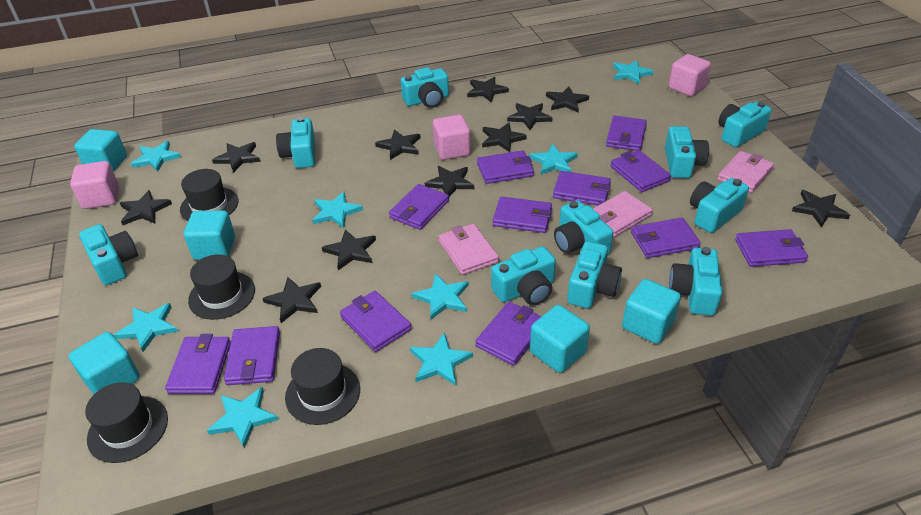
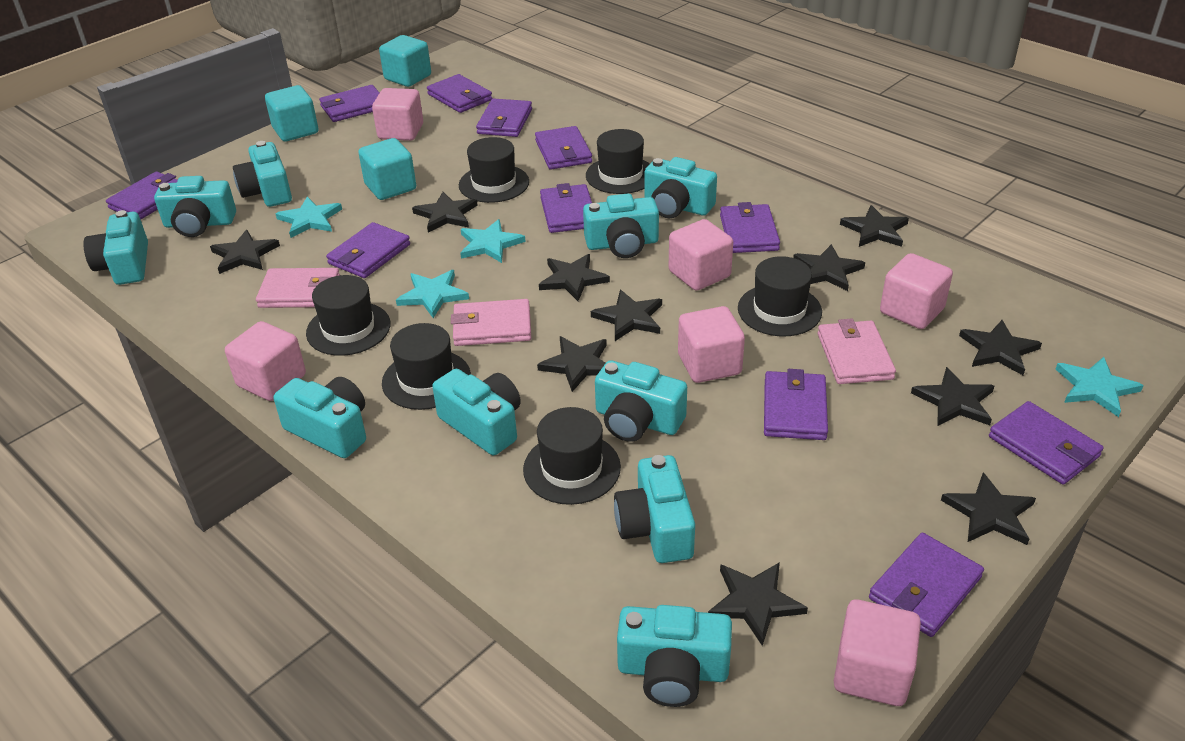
black hat: [85,382,168,463] [180,169,238,221] [188,254,255,320] [285,348,360,425] = 4 -> [306,275,391,356] [382,323,471,410] [459,137,529,203] [523,407,621,505] [586,129,650,194] [738,256,822,336] = 6
pink cube: [70,161,119,209] [433,114,471,160] [668,54,711,96] = 3 -> [225,321,306,401] [372,88,423,141] [669,219,733,291] [678,306,745,383] [834,599,921,706] [880,253,953,329] = 6
purple wallet: [165,334,231,394] [224,326,280,385] [340,291,412,352] [389,184,449,230] [475,302,542,366] [477,150,534,184] [493,196,552,233] [553,171,611,205] [606,116,647,151] [610,150,671,192] [631,217,701,258] [735,229,808,267] = 12 -> [106,172,178,220] [319,85,380,122] [326,222,410,278] [427,74,492,113] [476,98,532,137] [535,126,592,169] [540,183,592,233] [720,202,780,253] [764,369,828,440] [869,533,984,637] [989,401,1104,485] = 11
turquoise cube: [69,332,140,394] [74,129,127,172] [184,210,235,260] [530,305,590,373] [622,279,681,344] = 5 -> [265,85,318,141] [358,138,416,200] [379,35,431,87] = 3
turquoise star: [114,303,178,352] [131,141,181,172] [207,387,278,448] [312,191,363,228] [410,332,473,386] [412,273,469,320] [530,144,578,175] [613,60,654,84] = 8 -> [276,197,342,238] [396,270,469,318] [460,219,526,263] [1056,357,1144,417] = 4

